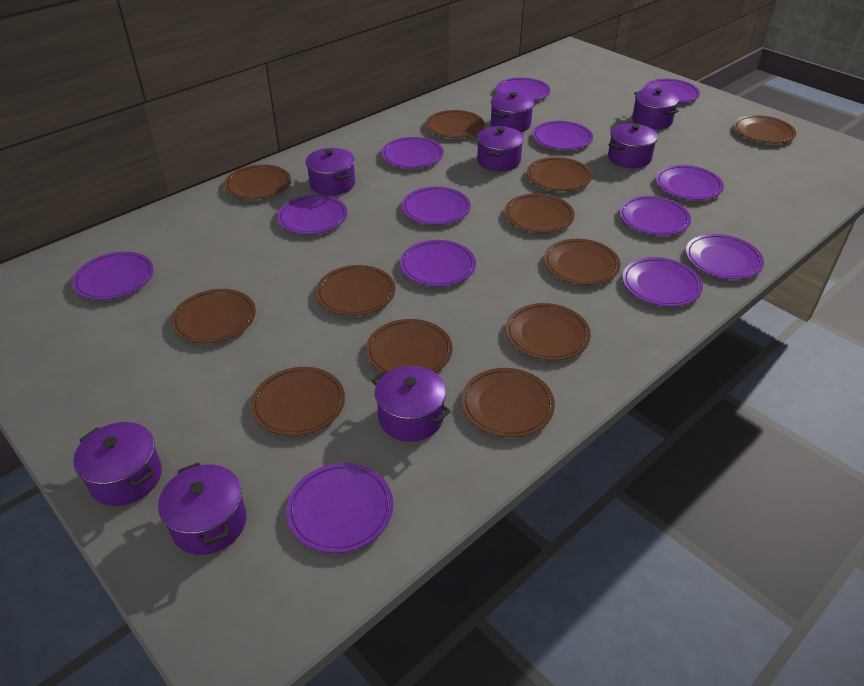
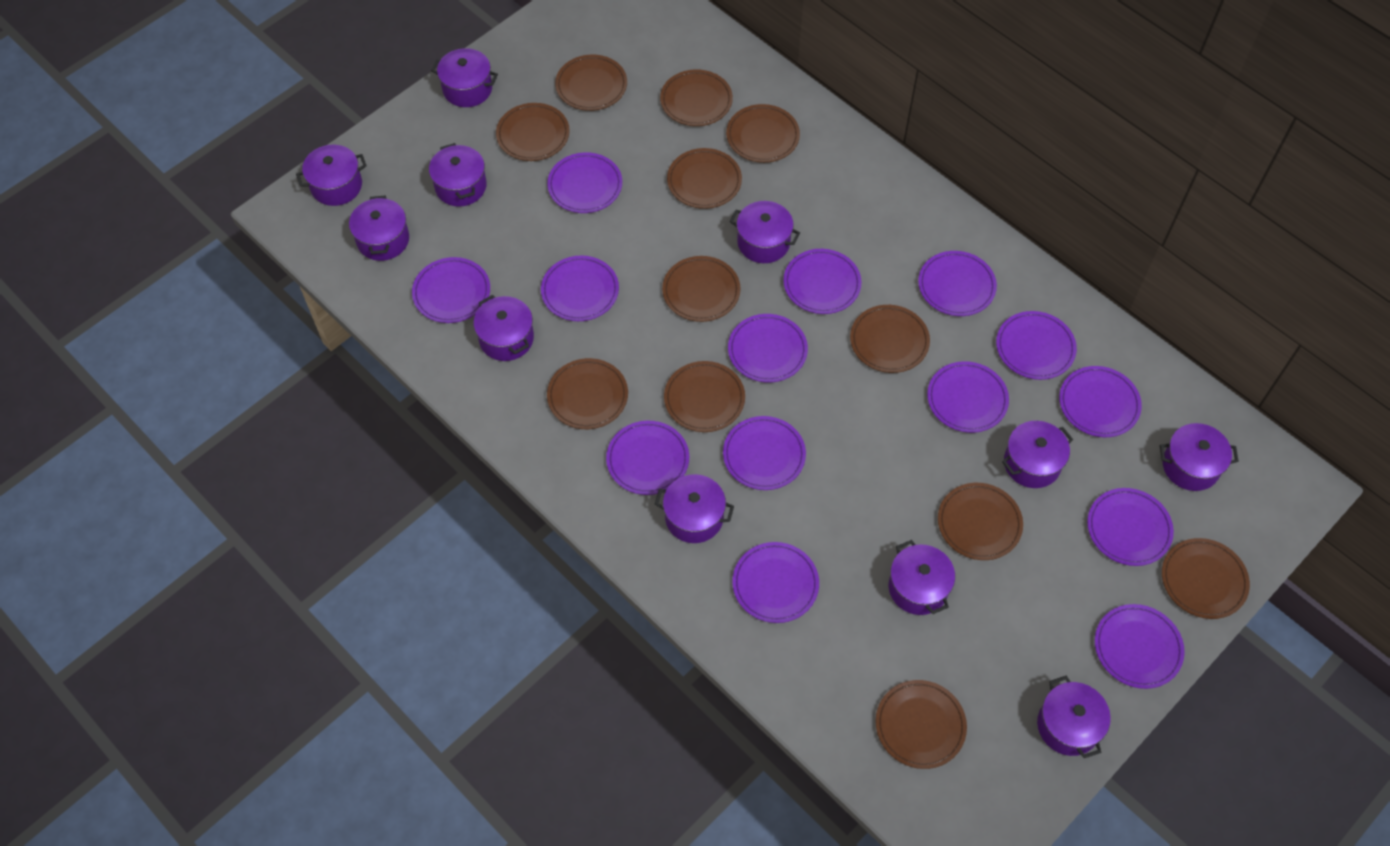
purple plate: [72,252,154,300] [277,195,347,234] [286,463,393,553] [381,137,444,168] [400,240,476,286] [402,187,471,225] [496,77,550,101] [532,121,593,150] [619,196,691,236] [622,257,703,307] [644,79,700,103] [656,165,724,200] [686,234,764,279] = 13 -> [412,257,490,323] [541,256,619,321] [547,152,622,213] [606,421,689,495] [723,416,806,490] [728,314,808,383] [732,542,819,623] [783,249,862,314] [918,251,997,316] [927,361,1009,433] [996,311,1077,380] [1059,366,1142,437] [1087,488,1174,566] [1095,604,1185,689] = 14
purple pot: [73,422,162,506] [158,462,247,555] [306,148,355,196] [372,366,451,442] [477,126,524,171] [491,92,534,132] [608,123,658,168] [632,88,679,129] = 8 -> [296,145,367,206] [349,196,409,261] [429,143,487,207] [431,48,498,107] [473,295,534,361] [655,474,734,543] [730,201,800,263] [889,540,955,615] [1002,421,1073,488] [1037,676,1111,758] [1160,423,1239,491] = 11

